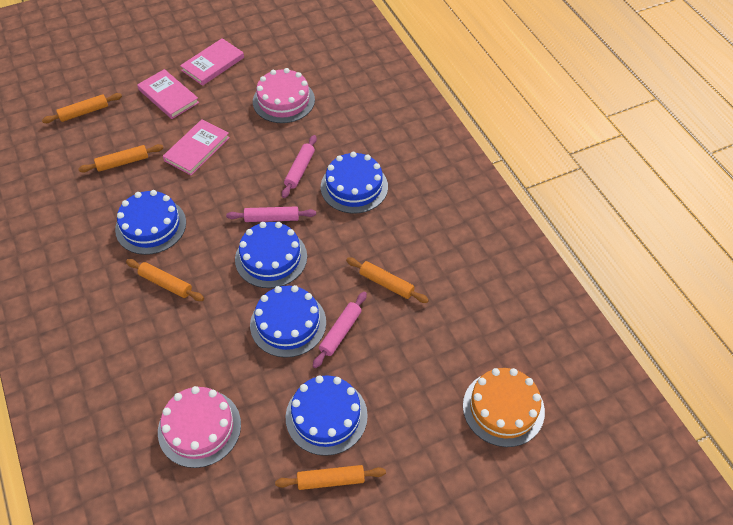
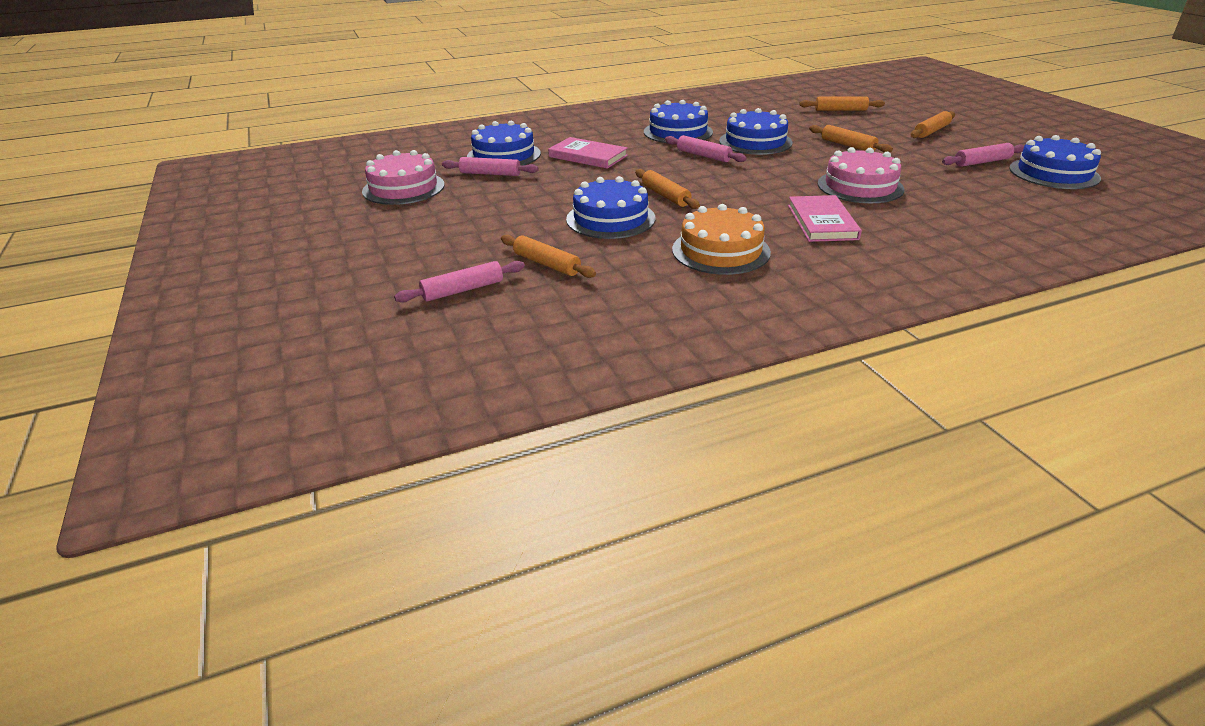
pink book: [137,69,199,119] [163,119,230,175] [180,38,244,86] = 3 -> [548,137,628,169] [788,195,862,242] = 2
pink rolling pin: [226,206,316,222] [282,135,317,198] [313,292,367,368] = 3 -> [394,261,525,302] [442,157,539,176] [665,135,747,162] [942,143,1024,167] = 4

